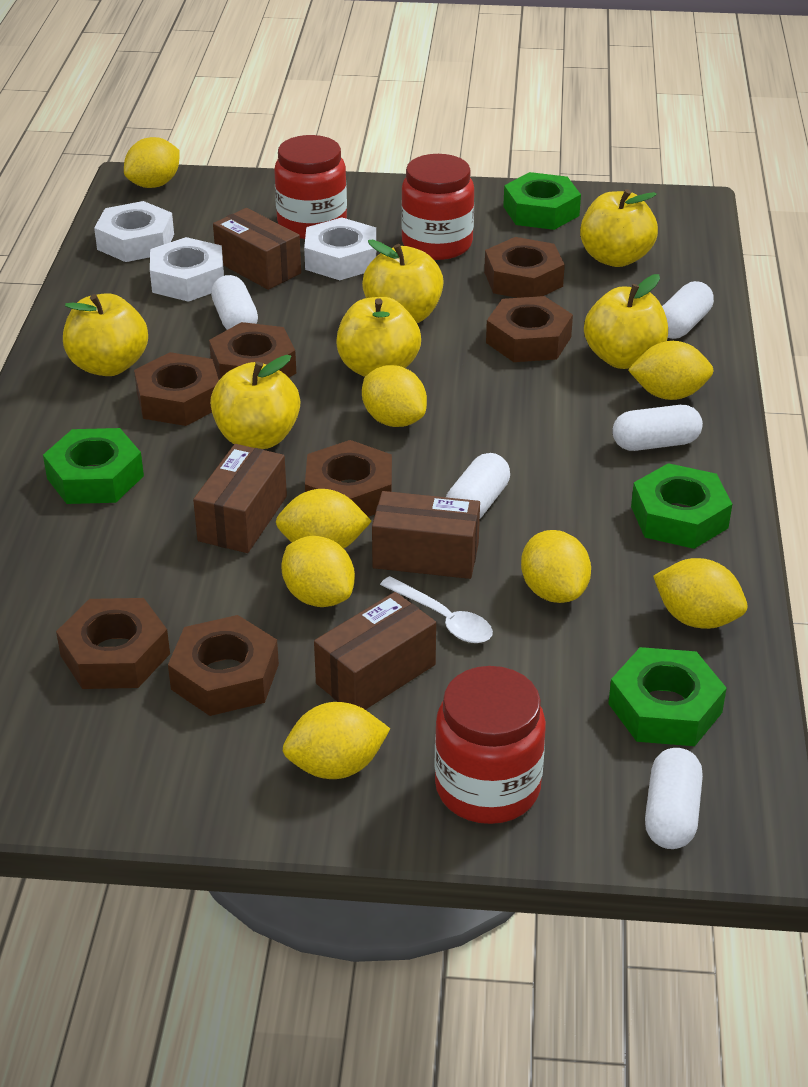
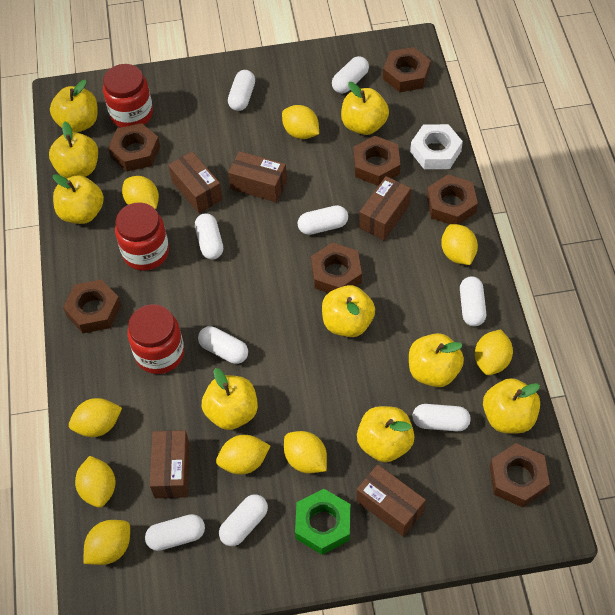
brown box: [193,444,287,553] [213,208,301,290] [314,592,436,710] [372,491,480,579] = 4 -> [150,430,190,498] [168,151,223,214] [228,151,287,202] [356,464,426,537] [359,176,411,240] = 5
green nut: [43,428,144,504] [503,172,581,230] [608,647,727,746] [631,463,732,549] = 4 -> [295,489,350,555] = 1
white capsule: [211,275,258,330] [446,453,510,519] [612,405,703,451] [645,748,703,849] [662,281,714,339] = 5 -> [145,514,205,551] [195,213,223,260] [198,326,248,364] [219,494,268,546] [228,70,255,111] [298,205,348,235] [332,56,369,93] [412,404,471,431] [460,276,486,326] = 9
white nut: [94,201,174,262] [150,237,224,302] [304,218,376,280] = 3 -> [410,124,463,169] = 1
white spoon: [380,576,493,643] = 1 -> none = 0
yellow apple: [63,293,148,376] [210,355,300,449] [336,297,421,377] [362,239,444,323] [580,189,658,267] [584,274,668,369] = 6 -> [49,121,98,179] [50,80,98,132] [53,174,104,224] [202,368,258,430] [322,285,375,337] [341,82,389,135] [357,406,415,462] [409,333,464,387] [483,378,540,434] = 9
yellow lemon: [124,137,180,188] [276,489,372,549] [281,536,355,607] [283,702,390,779] [362,365,427,427] [521,530,591,603] [628,341,714,400] [653,558,748,629] = 8 -> [69,398,122,437] [75,456,115,508] [83,520,130,565] [122,176,159,209] [216,435,270,475] [282,105,319,139] [284,431,327,473] [441,224,478,265] [475,329,513,375] = 9

